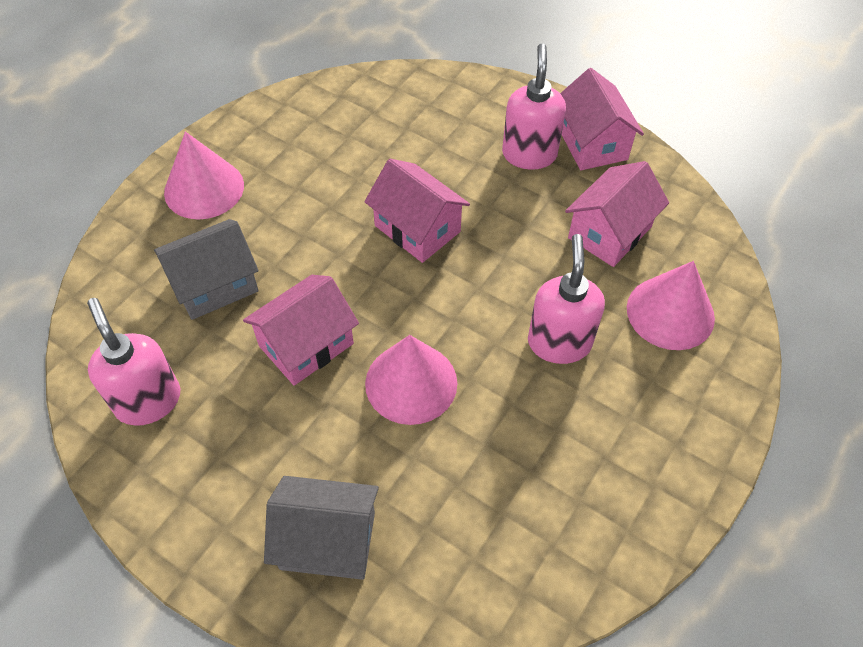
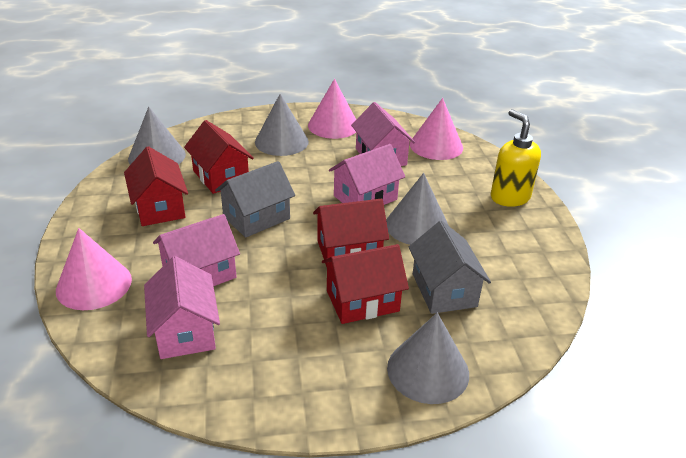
grey cone: none = 0 -> [128,107,186,165] [255,94,309,156] [386,173,449,245] [387,313,469,404] = 4
pink soap dispenser: [87,298,180,426] [502,43,566,169] [528,234,605,364] = 3 -> none = 0
red house: none = 0 -> [124,146,188,226] [184,120,254,194] [313,199,389,267] [322,244,409,324] = 4
yellow soap dispenser: none = 0 -> [491,109,541,207] = 1

